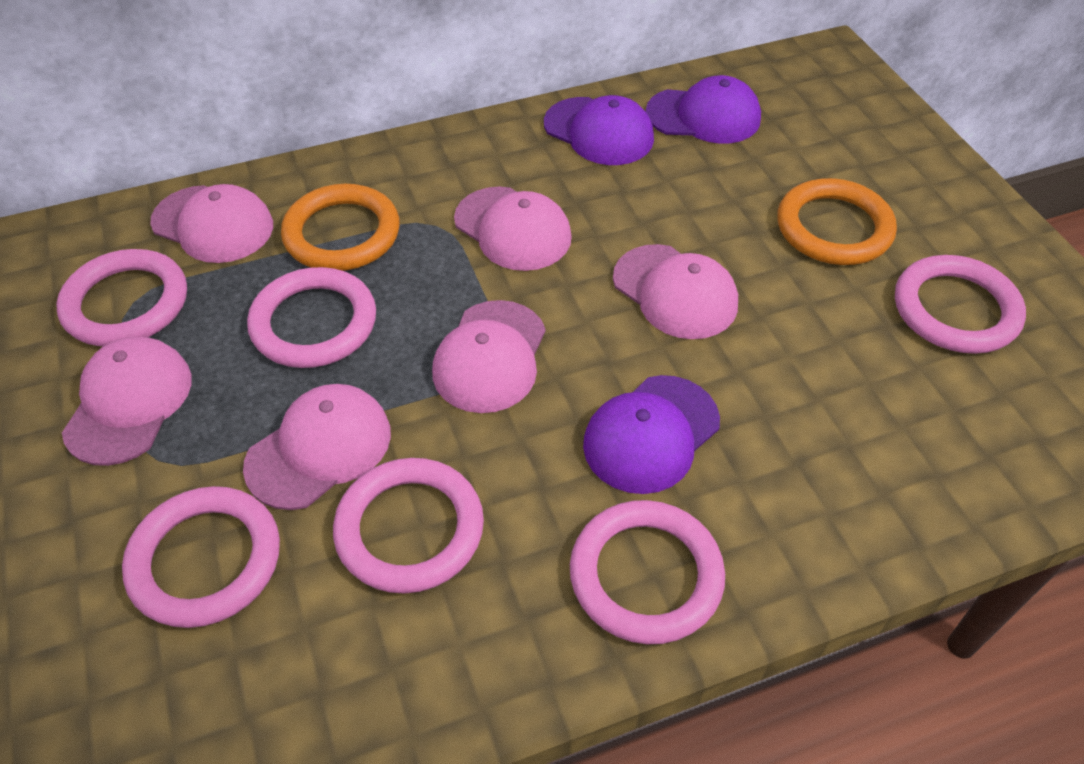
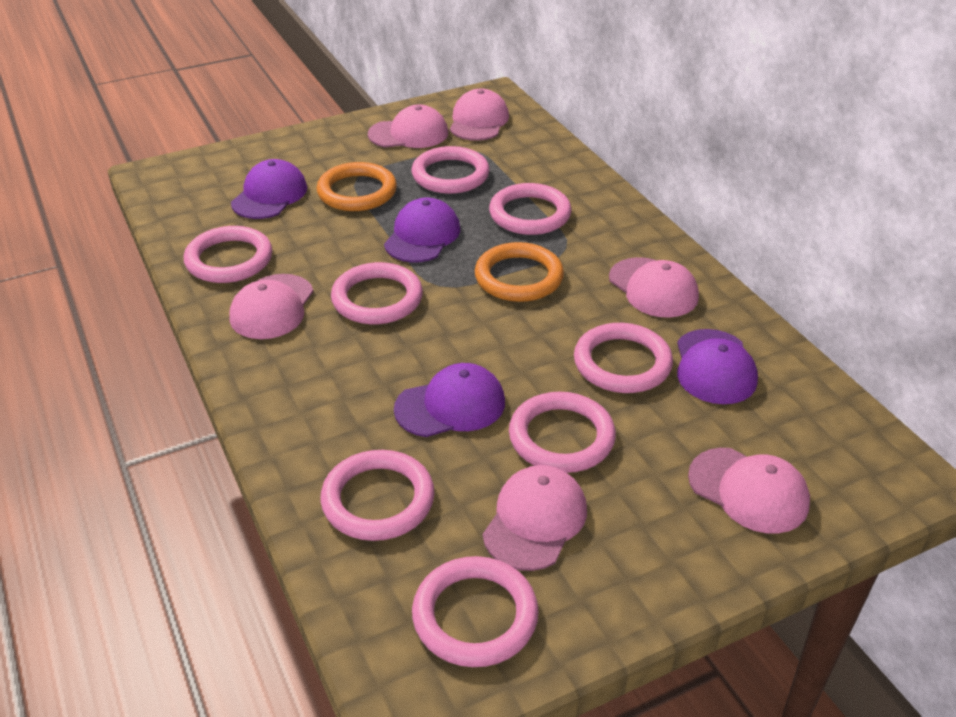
pink ring: [56,249,187,346] [122,486,280,628] [247,267,376,368] [333,458,484,594] [570,500,725,644] [895,255,1026,354] = 6 -> [184,226,272,283] [320,450,435,541] [331,262,423,324] [412,146,490,194] [412,556,539,667] [489,183,572,235] [509,392,616,473] [574,323,673,393] = 8
purple cap: [544,95,654,165] [583,375,720,494] [646,75,761,144] = 3 -> [231,159,307,219] [384,197,460,263] [394,363,505,437] [677,329,758,404] = 4

